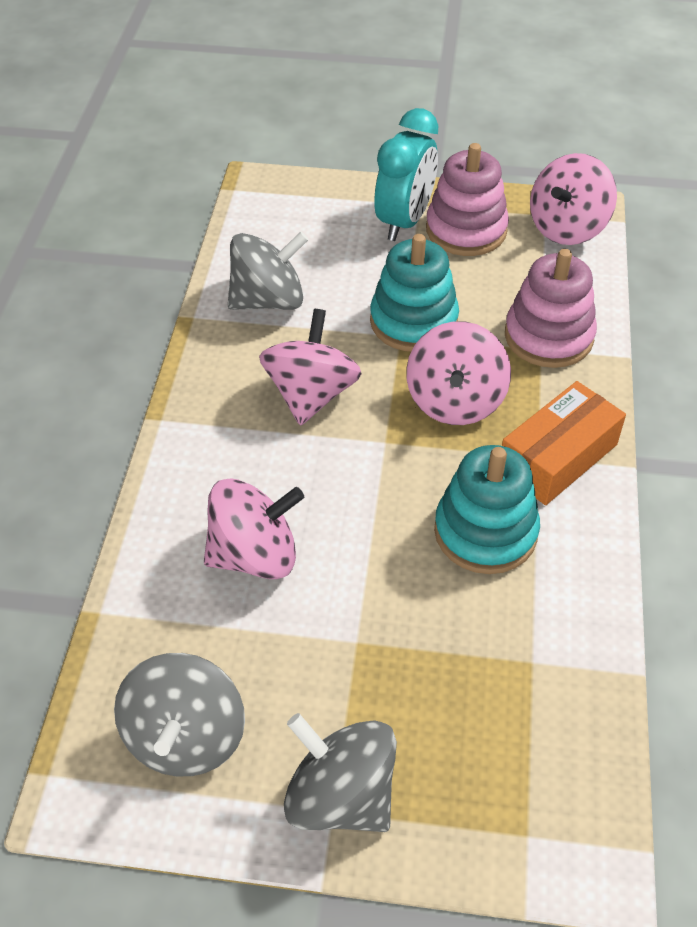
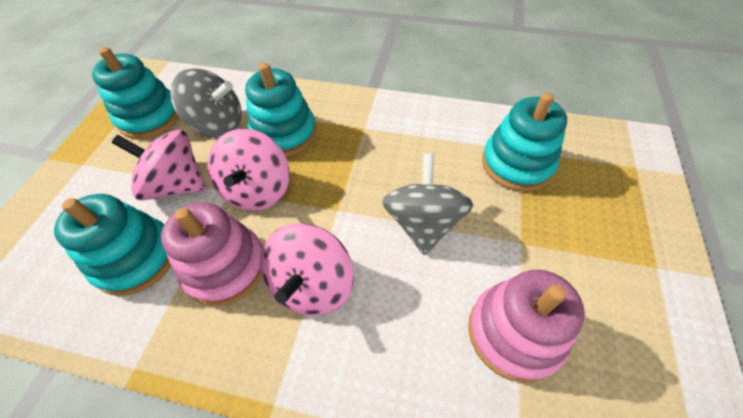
grey spinning top: [114,653,245,776] [228,232,308,310] [284,713,397,832] = 3 -> [170,68,242,137] [382,154,473,255] = 2
orange box: [502,381,626,505] = 1 -> none = 0
pink spinning top: [204,478,304,579] [259,309,362,426] [406,321,511,425] [530,153,617,245] = 4 -> [112,130,206,201] [208,128,290,211] [260,223,354,316] = 3
turquoise clock: [374,108,438,241] = 1 -> none = 0
turquoise stacking toy: [370,234,459,352] [434,445,540,574] = 2 -> [54,194,171,296] [92,47,179,139] [245,63,316,157] [482,93,567,191] = 4

